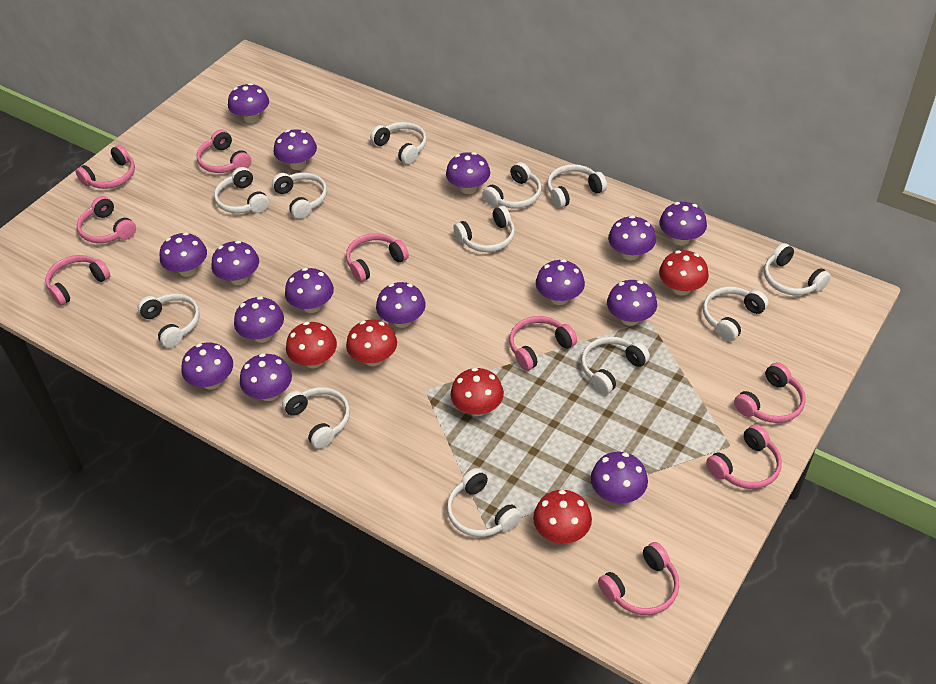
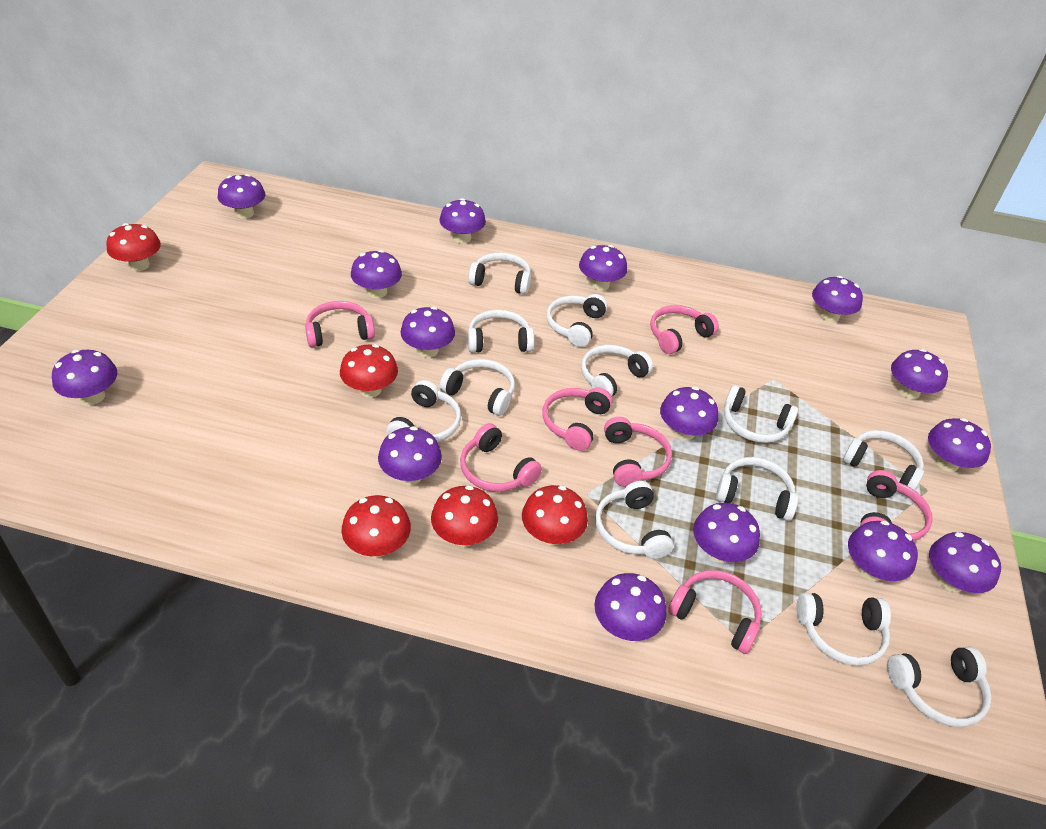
pink headphones: [45,255,110,306] [76,145,135,189] [77,196,136,243] [197,129,251,173] [346,233,409,282] [509,316,577,371] [598,542,679,615] [706,424,782,489] [734,362,806,423] = 9 -> [305,301,375,347] [460,423,542,492] [543,387,612,451] [604,417,672,487] [650,305,719,354] [668,570,762,654] [860,470,933,541] = 7

